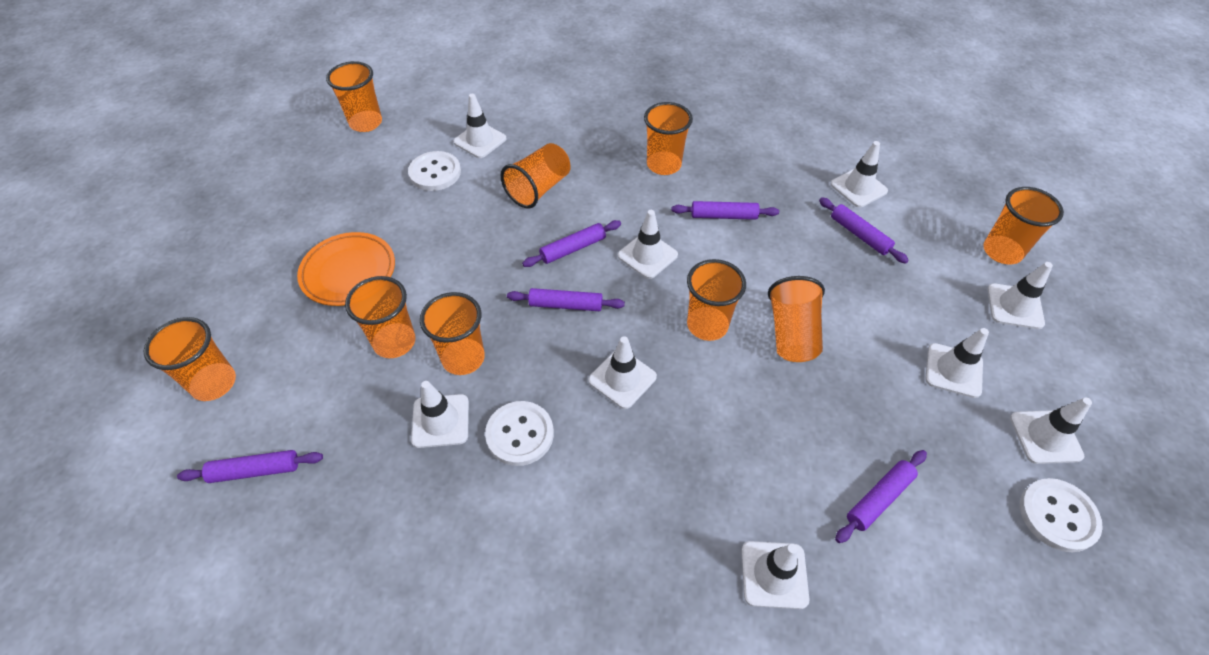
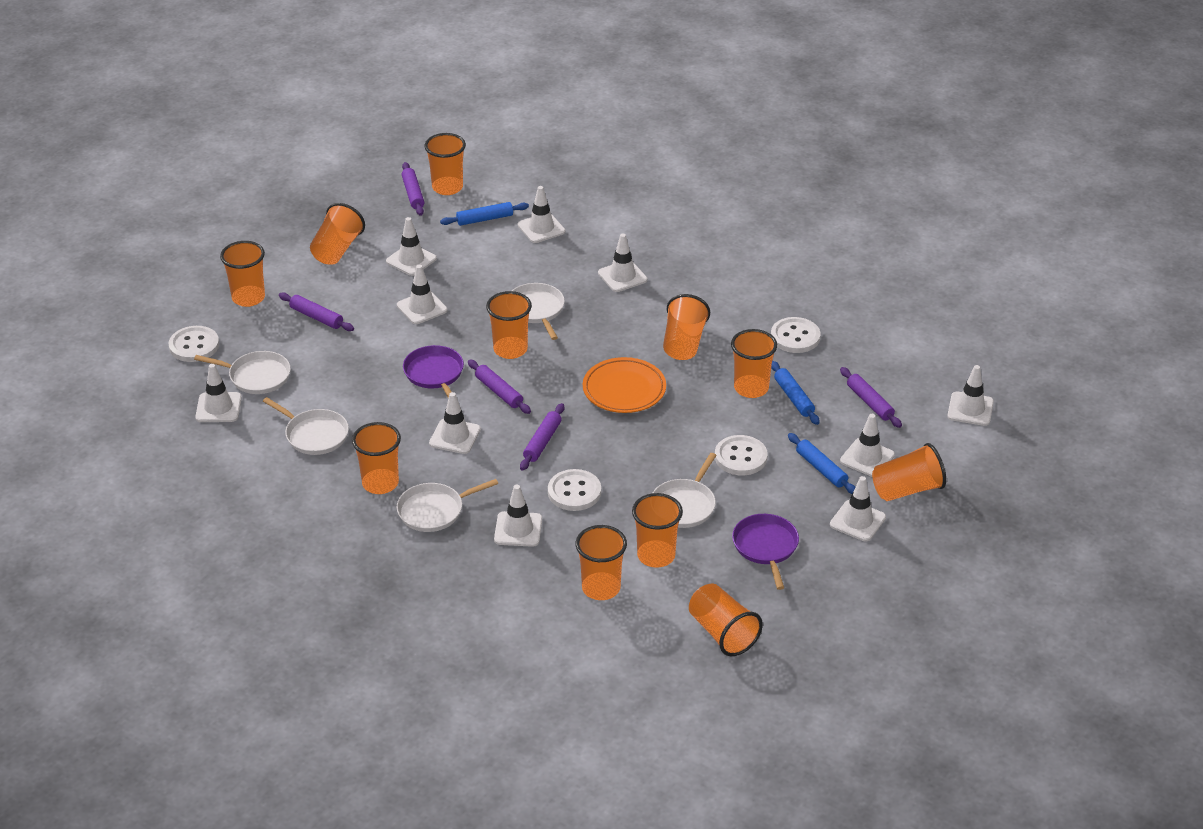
blue rolling pin: none = 0 -> [440,202,529,226] [771,361,819,425] [788,433,855,494] = 3
orange cup: [143,317,236,401] [326,61,382,132] [345,276,415,358] [420,292,485,375] [501,143,571,209] [644,102,693,175] [687,259,746,341] [768,276,825,362] [983,187,1064,264] = 9 -> [220,241,265,307] [310,203,365,265] [352,422,401,494] [425,133,466,195] [486,291,532,359] [575,525,627,600] [632,493,683,568] [663,294,710,360] [689,584,763,656] [731,329,777,398] [872,443,946,501] = 11
purple pan: none = 0 -> [403,345,464,398] [732,514,799,590] = 2
purple rolling pin: [177,450,323,483] [507,288,625,311] [522,220,621,267] [672,201,779,220] [819,197,909,264] [835,450,927,543] = 6 -> [279,292,354,331] [402,162,424,216] [468,360,531,414] [520,403,564,471] [840,367,902,428] = 5
white button: [408,151,461,191] [485,401,554,466] [1020,478,1103,552] = 3 -> [169,326,219,362] [548,469,601,511] [715,435,768,475] [771,317,820,353] = 4
white pan: none = 0 -> [194,351,291,394] [263,397,349,455] [397,479,498,532] [512,283,565,340] [653,453,717,528] = 5
white traffic cone: [411,381,469,448] [453,94,506,158] [588,336,657,409] [618,210,678,279] [741,541,809,609] [831,141,888,208] [925,328,989,398] [987,262,1053,329] [1010,397,1092,464] = 9 -> [195,364,242,422] [386,217,437,276] [397,265,447,324] [429,392,481,454] [494,485,542,547] [518,186,565,243] [598,234,647,292] [830,476,886,542] [840,414,895,477] [947,365,994,426] = 10

